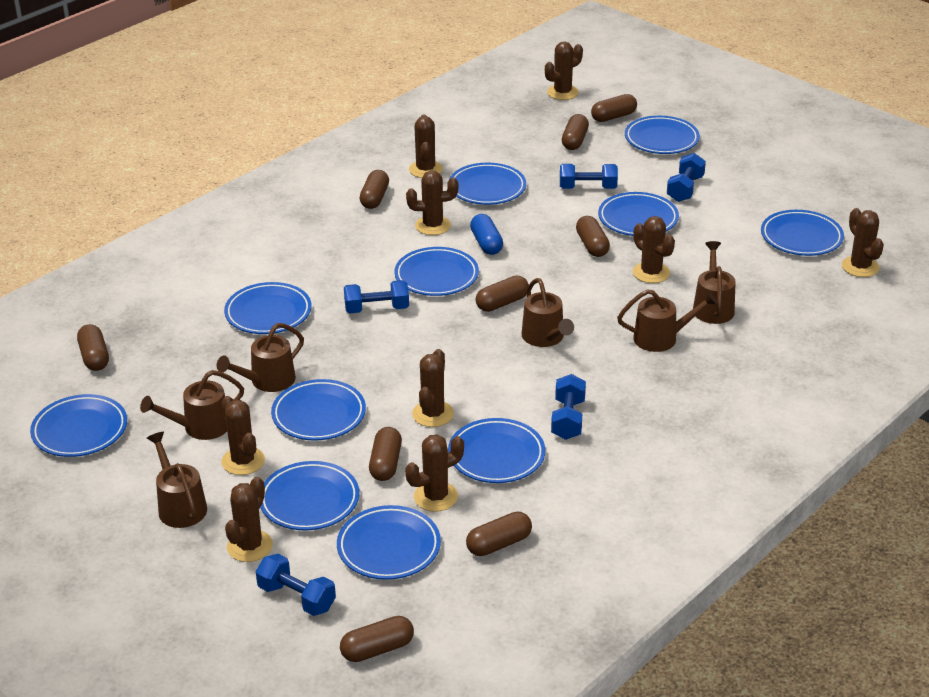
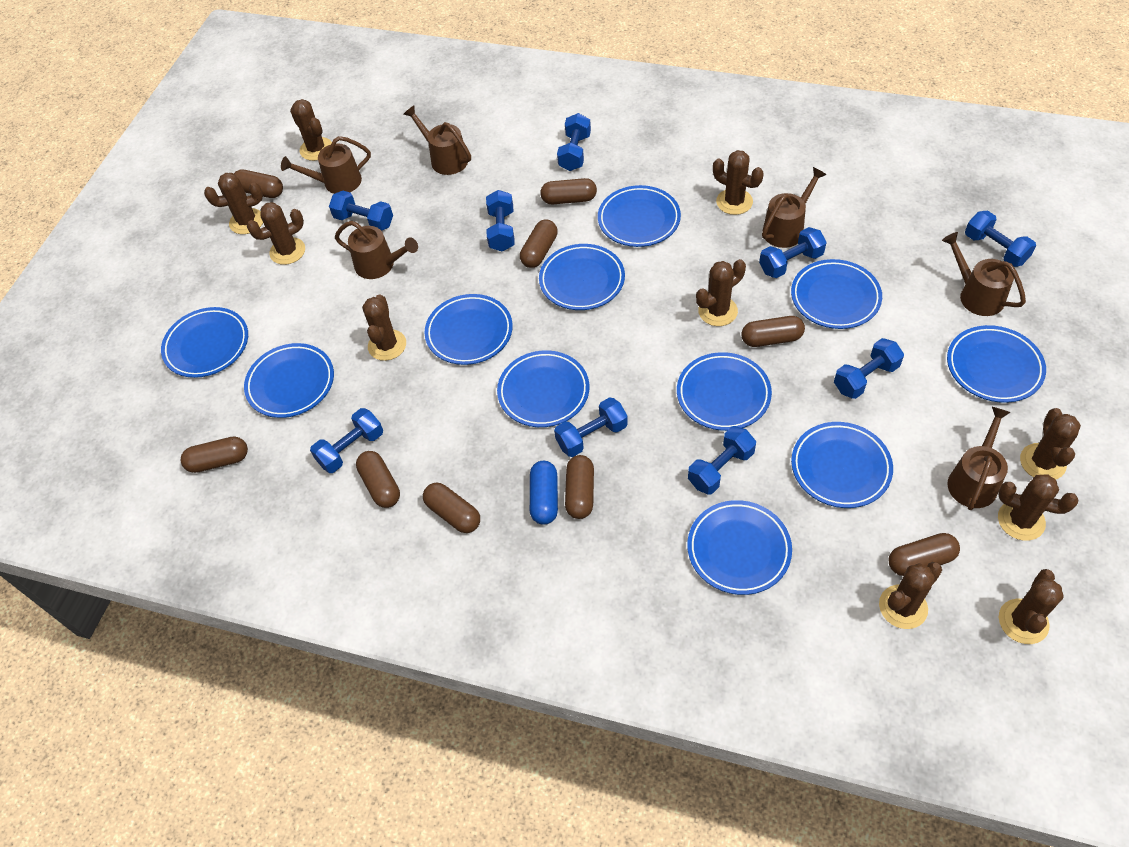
blue dumbbell: [256,554,336,616] [344,280,409,313] [551,374,586,440] [560,164,618,189] [667,153,706,202] = 5 -> [310,408,383,473] [329,191,393,231] [486,190,515,252] [554,397,628,457] [557,113,591,171] [688,426,756,495] [759,227,827,278] [834,338,904,399] [965,211,1036,267] = 9
brown cactus: [221,396,265,475] [225,477,273,562] [405,434,464,512] [406,170,458,235] [409,114,443,178] [412,349,454,427] [545,41,583,100] [633,216,675,283] [842,208,884,277] = 9 -> [204,173,263,234] [247,202,305,265] [290,99,332,161] [362,295,406,361] [696,259,746,326] [713,150,764,215] [879,562,942,629] [998,474,1079,541] [999,569,1064,644] [1020,408,1081,479] = 10

